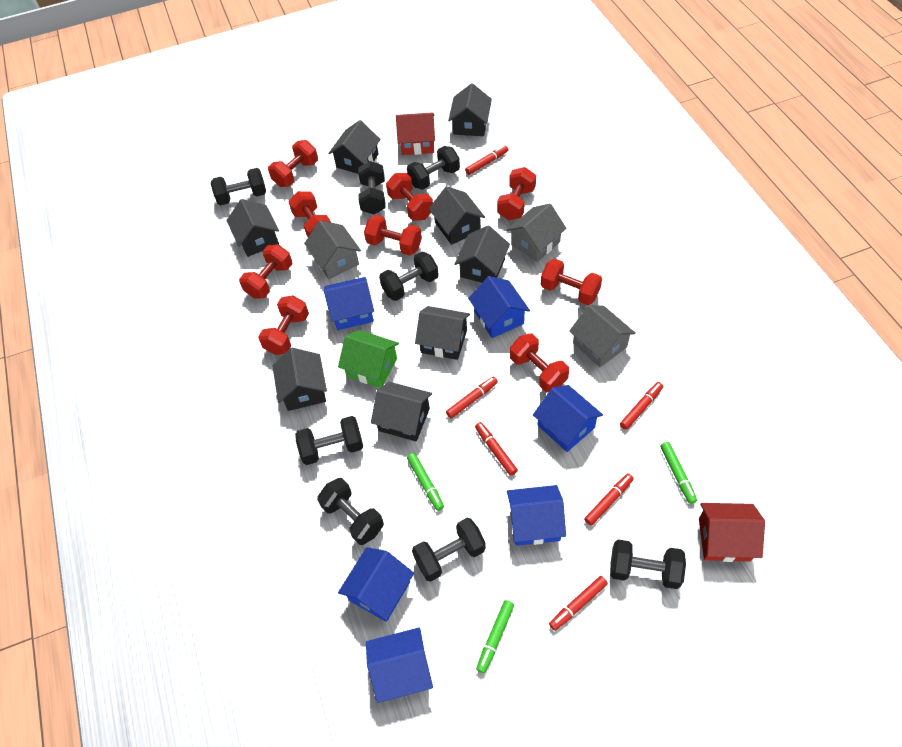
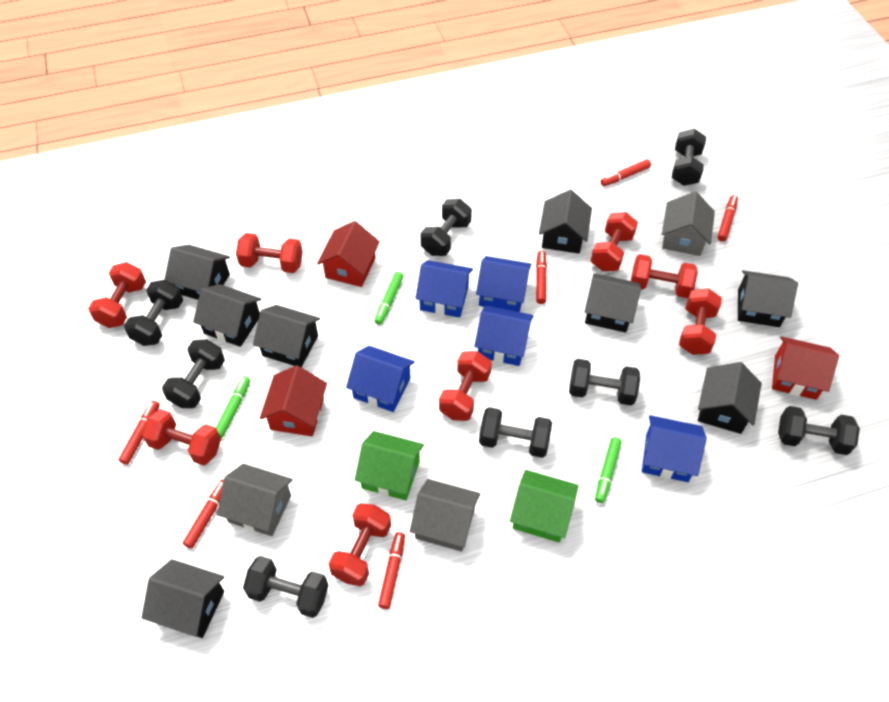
blue house: [324,277,374,330] [338,547,414,622] [366,627,433,703] [468,276,530,338] [507,485,566,546] [533,385,603,452] = 6 -> [346,346,415,412] [415,260,473,318] [474,305,534,366] [476,256,531,312] [642,415,707,482] = 5
green house: [338,330,399,388] = 1 -> [354,431,424,500] [510,470,579,542] = 2
red dumbbell: [239,244,292,298] [258,295,309,355] [268,140,318,187] [288,191,331,237] [364,215,422,256] [386,173,433,221] [497,167,536,220] [510,333,569,393] [541,258,602,305] = 9 -> [88,262,146,328] [142,409,221,466] [236,233,303,273] [328,503,391,586] [439,351,492,421] [590,212,638,271] [631,254,698,298] [679,288,722,355] = 8
red house: [396,112,435,155] [699,503,765,562] = 2 -> [260,365,327,436] [317,221,380,287] [772,336,839,400] = 3

